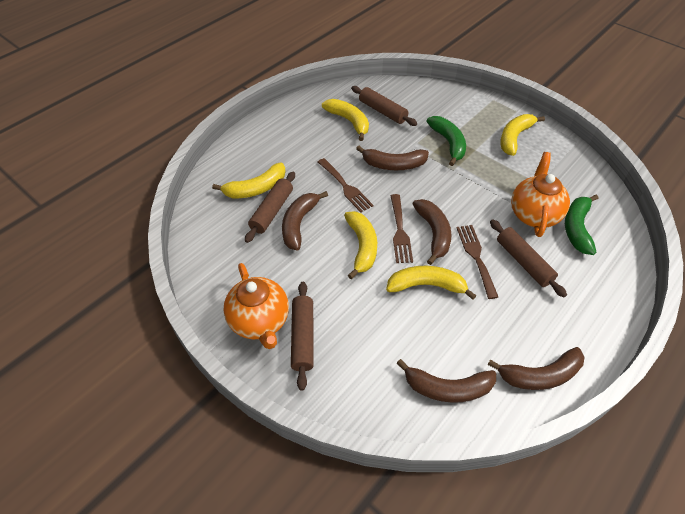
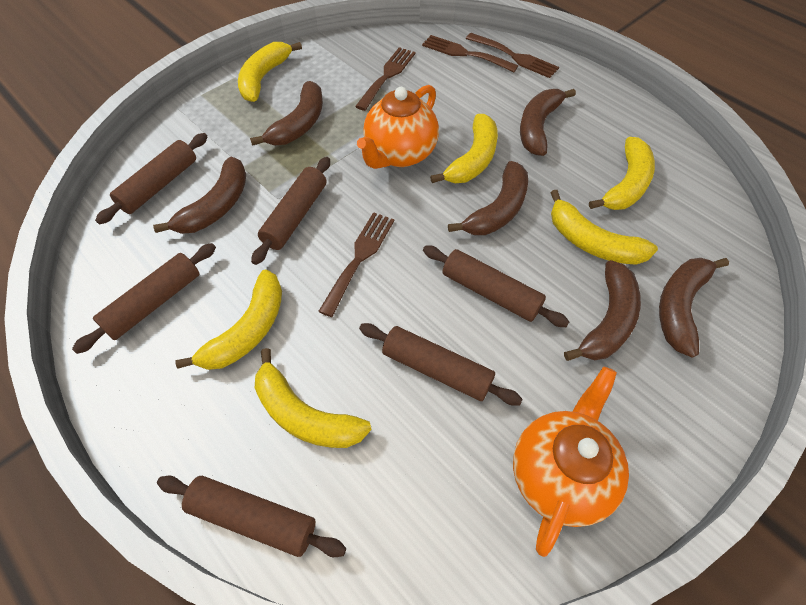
brown banana: [282,191,328,250] [356,146,429,170] [396,359,496,403] [412,199,452,265] [488,347,584,390] = 5 -> [153,157,246,234] [250,81,323,146] [448,161,528,235] [520,89,576,156] [564,260,641,361] [659,258,729,358] = 6
brown fork: [318,158,374,212] [390,194,413,263] [457,225,498,299] = 3 -> [318,212,394,317] [355,47,416,111] [422,35,518,72] [466,33,559,78] = 4
brown rolling pin: [245,172,295,243] [291,282,314,390] [351,86,417,126] [490,219,567,297] = 4 -> [72,243,216,354] [95,133,207,224] [157,475,346,557] [251,157,330,265] [359,323,523,406] [423,246,569,327] = 6
green banana: [427,116,466,166] [565,195,598,255] = 2 -> none = 0
yellow banana: [212,162,286,198] [322,99,369,141] [344,211,377,279] [386,266,476,300] [500,114,545,156] = 5 -> [175,270,282,370] [238,42,302,102] [255,348,372,448] [430,114,498,183] [551,190,658,265] [589,137,655,210] = 6

